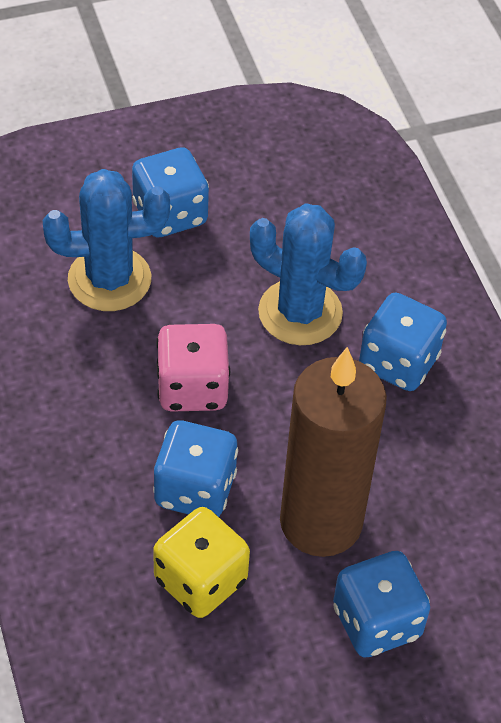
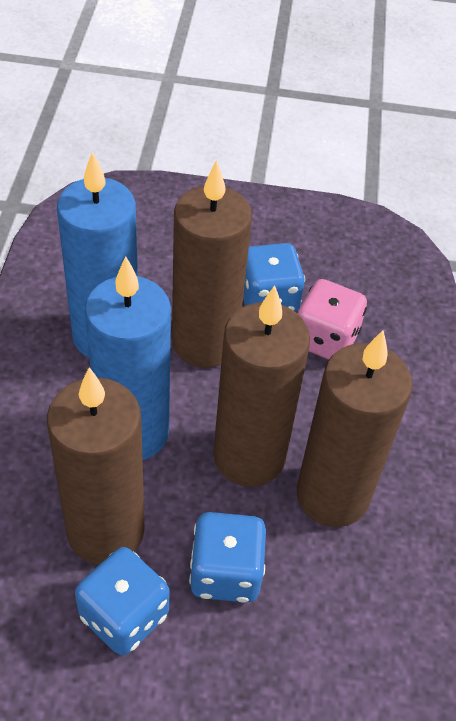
blue cactus: [43,169,170,311] [250,203,367,345] = 2 -> none = 0
blue candle: none = 0 -> [57,151,138,358] [85,257,171,460] = 2
blue dice: [132,147,209,238] [153,420,238,517] [333,551,430,658] [359,293,447,391] = 4 -> [75,547,170,656] [189,512,266,603] [243,243,305,312] = 3
brown candle: [280,347,387,557] = 1 -> [47,367,145,565] [172,160,252,368] [213,285,310,487] [297,330,412,527] = 4
yellow dice: [153,507,250,618] = 1 -> none = 0

